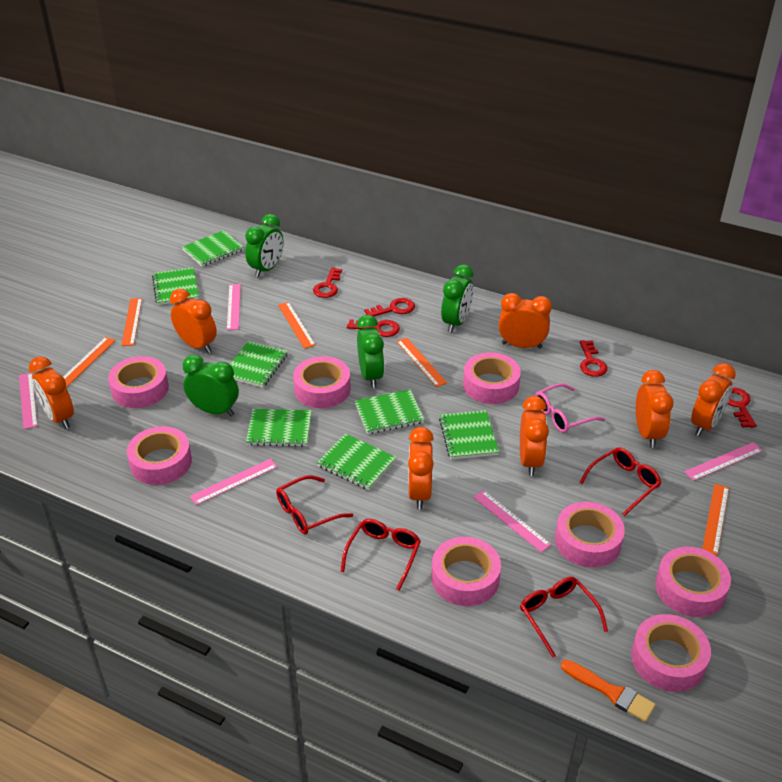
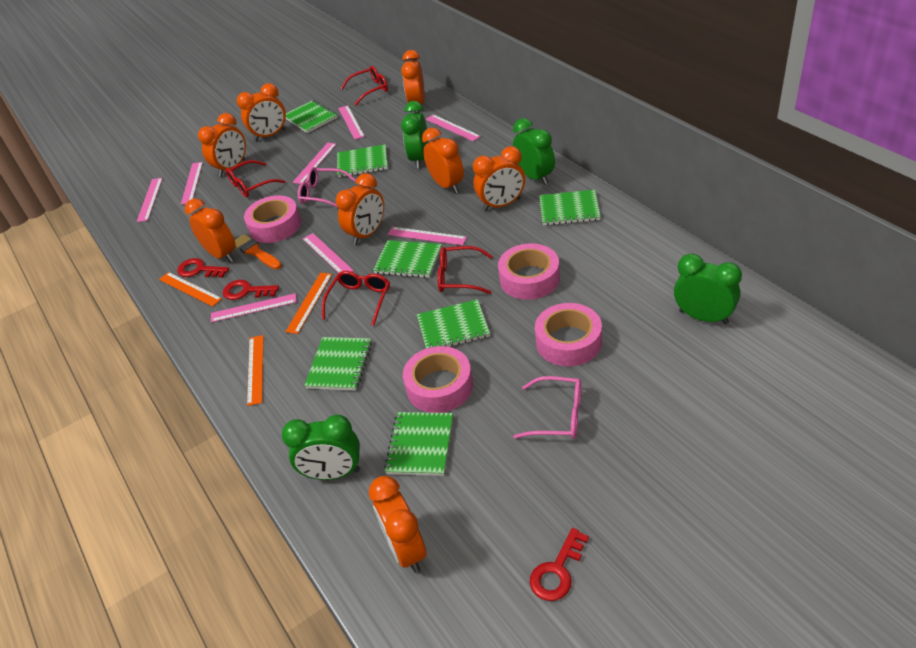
orange clock: [29,356,74,429] [170,289,217,353] [408,427,434,509] [499,293,552,348] [520,396,549,476] [636,370,674,448] [691,363,736,436] = 7 -> [185,199,235,262] [198,113,246,177] [237,83,286,141] [336,173,384,245] [369,476,427,573] [401,50,425,112] [422,128,464,193] [473,146,525,211] = 8
orange ruler: [63,337,116,387] [121,298,142,346] [278,302,316,349] [396,338,447,387] [702,484,729,555] = 5 -> [159,272,222,307] [247,335,264,406] [285,273,332,334] = 3
pink glasses: [535,383,605,433] = 1 -> [298,167,356,208] [513,376,581,439] = 2
pink ruler: [19,373,38,429] [190,459,277,505] [227,284,241,330] [473,490,552,552] [684,442,763,481] = 5 -> [137,178,163,222] [181,162,203,205] [211,293,297,322] [292,143,337,184] [303,233,354,273] [338,105,365,140] [387,227,467,245] [426,114,481,141] = 8
pink tape: [108,356,169,408] [127,426,192,485] [293,356,351,408] [431,537,501,606] [463,352,521,404] [555,502,625,568] [631,614,711,692] [655,547,731,617] = 8 -> [244,195,301,243] [403,346,473,413] [498,244,560,300] [535,303,602,366] = 4
red key: [313,267,342,298] [347,319,400,337] [364,298,415,317] [580,340,608,377] [728,387,757,428] = 5 -> [177,258,229,278] [223,280,279,300] [530,528,589,601] = 3

